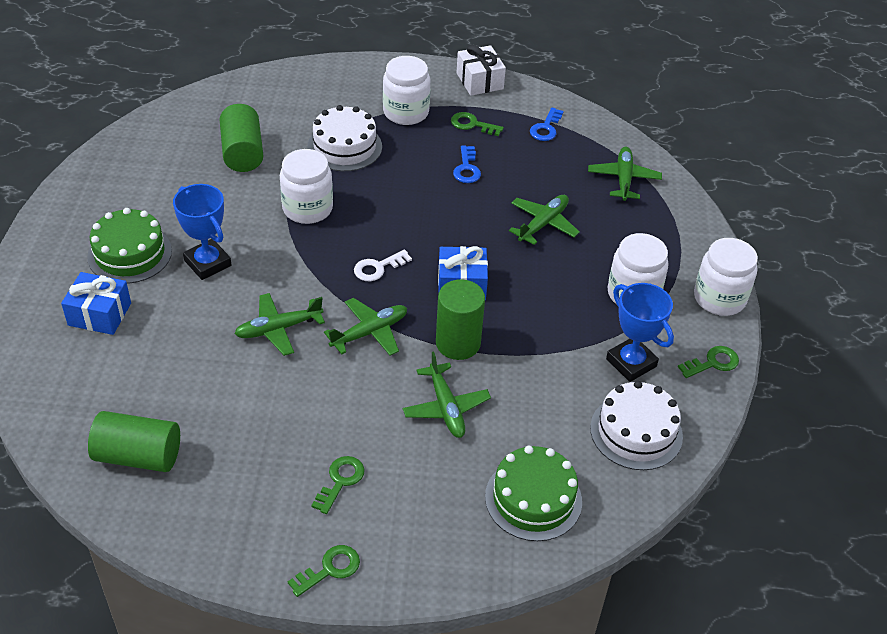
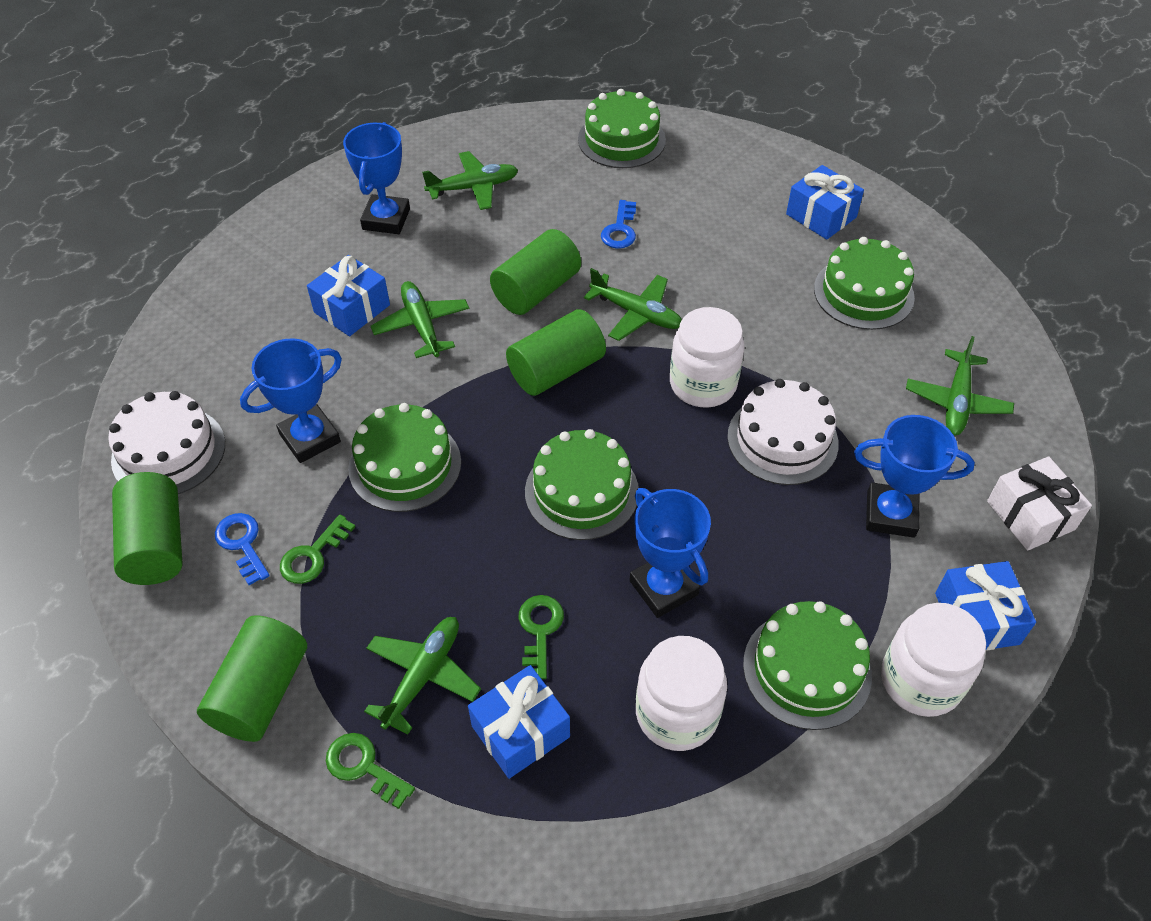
blue gift: [61,272,131,335] [438,246,488,300] = 2 -> [307,255,390,336] [468,665,570,779] [786,165,864,240] [935,561,1036,650] = 4
blue trophy: [173,184,231,280] [606,283,674,382] = 2 -> [240,338,342,463] [343,122,410,234] [630,488,711,618] [854,415,975,538] = 4
green cake: [87,208,172,284] [485,446,582,541] = 2 -> [348,403,461,512] [525,429,639,540] [578,89,666,168] [743,601,872,730] [814,237,915,330] = 5
green cylinder: [88,411,180,472] [219,104,263,172] [436,279,485,360] = 3 -> [112,472,183,585] [197,615,307,742] [490,229,581,315] [506,309,606,396] = 4
green key: [287,545,360,597] [311,456,365,514] [451,112,504,136] [678,346,739,378] = 4 -> [280,514,355,584] [326,733,415,809] [519,595,564,679] = 3
white jar: [280,149,333,224] [383,56,430,125] [607,233,669,305] [694,238,758,316] = 4 -> [636,636,727,751] [670,307,744,408] [881,603,986,717] = 3
white key: [354,249,412,281] = 1 -> none = 0

